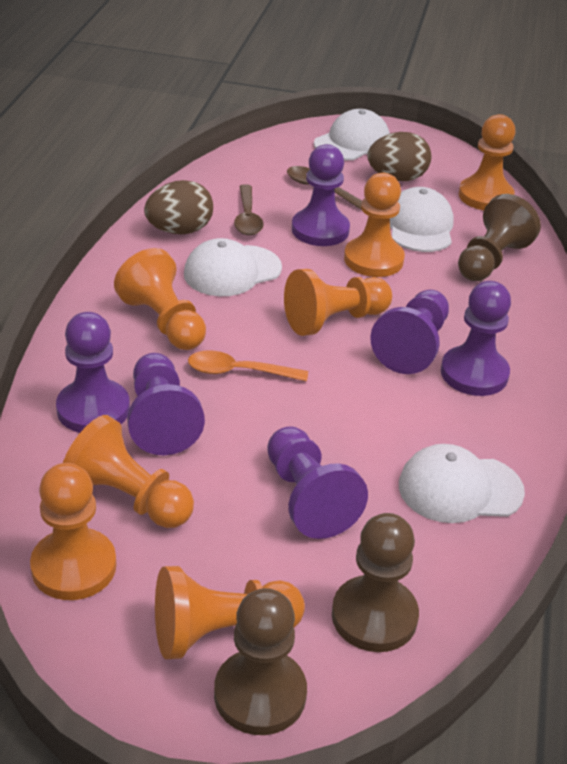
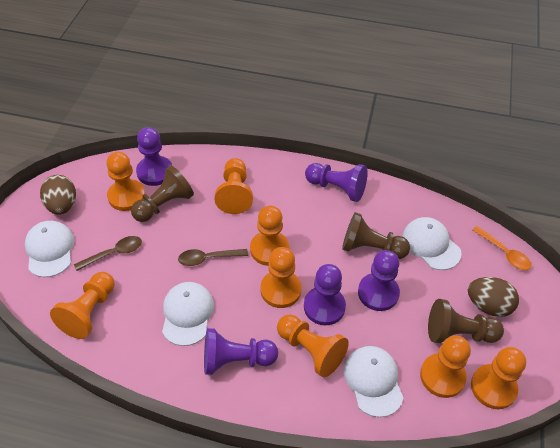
orange pawn: [30,463,116,600] [63,415,194,528] [114,248,206,350] [155,566,305,659] [284,269,392,336] [344,173,405,277] [459,114,515,210] = 7 -> [50,272,115,339] [106,152,145,211] [215,158,253,214] [250,206,289,266] [260,247,302,308] [277,314,349,377] [420,335,471,398] [471,347,526,409] = 8
purple pawn: [56,312,130,433] [127,353,205,455] [267,426,368,539] [292,144,350,246] [370,290,449,374] [441,281,511,396] = 6 -> [136,127,172,186] [204,328,278,375] [304,264,346,325] [305,163,368,202] [358,250,400,311] = 5

